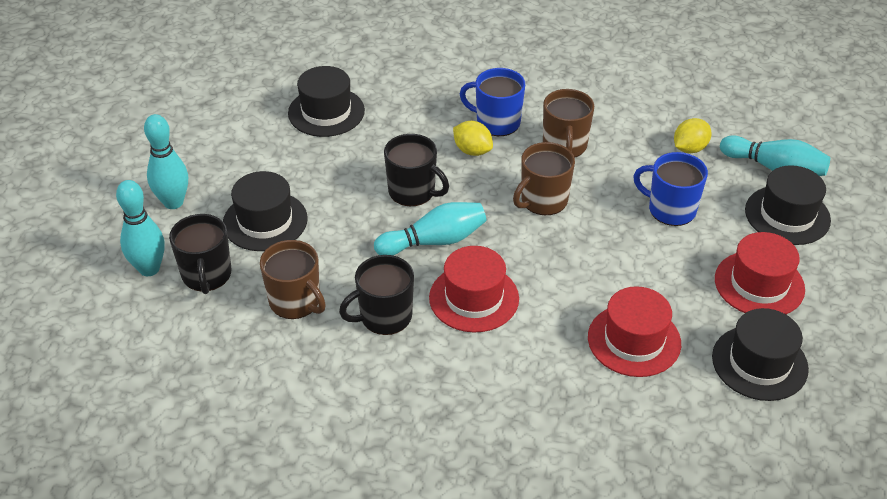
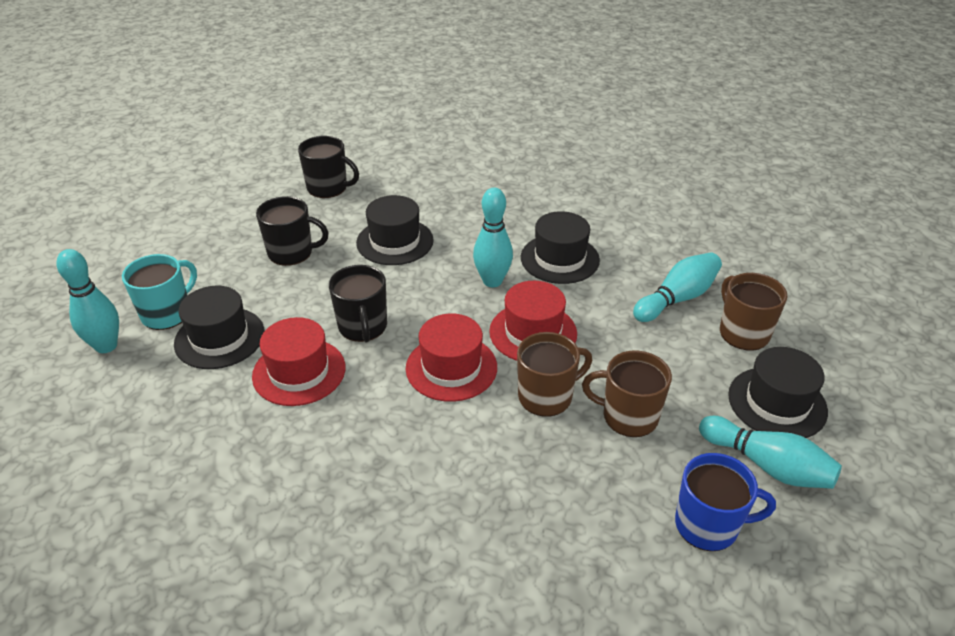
blue mug: [460,68,525,136] [633,152,708,226] = 2 -> [675,453,776,551] = 1
turquoise mug: none = 0 -> [122,254,197,330] = 1
yellow lemon: [453,121,493,156] [674,118,711,153] = 2 -> none = 0

